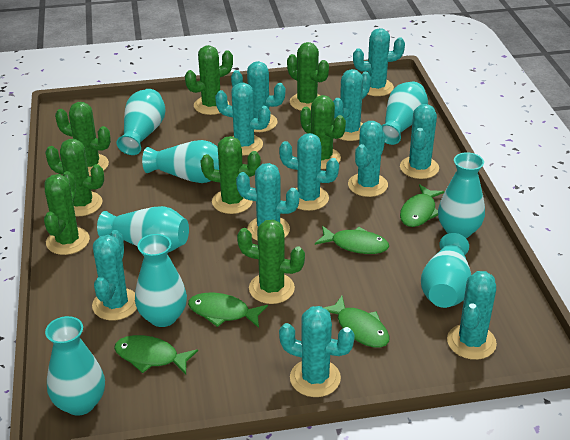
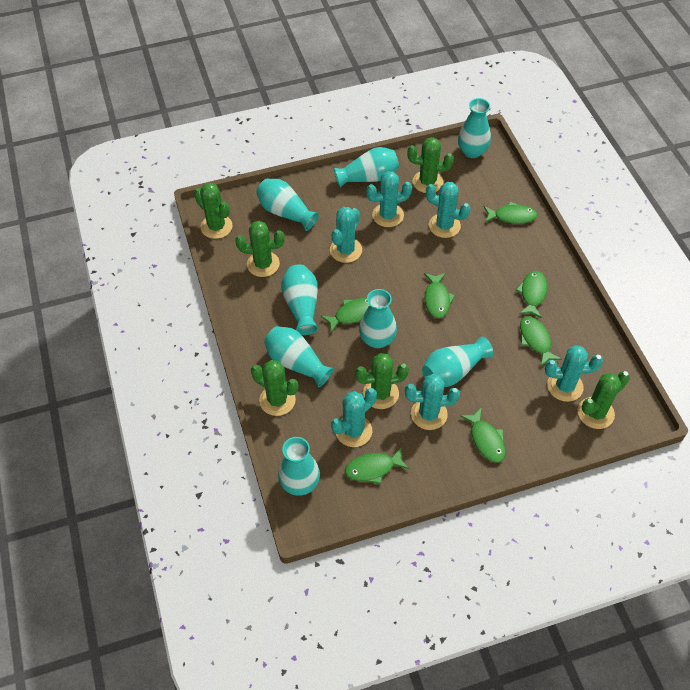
green cactus: [44,171,90,255] [45,139,104,216] [55,102,111,176] [185,45,233,115] [201,136,261,214] [237,219,305,304] [287,42,329,111] [300,95,346,169] = 8 -> [194,183,233,239] [235,221,285,277] [251,360,298,416] [355,353,409,409] [408,137,454,193] [578,371,630,429] = 6
green fish: [114,335,198,374] [188,293,268,328] [315,226,389,254] [324,296,390,348] [400,184,445,227] = 5 -> [321,298,369,333] [345,447,409,484] [424,273,455,318] [460,407,506,463] [484,202,538,224] [516,271,548,318] [520,316,562,367] = 7
turquoise cactus: [92,230,137,320] [215,83,270,156] [231,61,285,132] [236,163,300,241] [279,133,339,211] [279,306,355,397] [333,69,371,141] [348,121,388,197] [353,28,405,96] [400,104,439,179] [447,271,497,360] = 11 -> [330,207,362,263] [331,388,377,447] [366,171,412,227] [405,374,460,430] [426,182,471,238] [545,345,603,402] = 6

